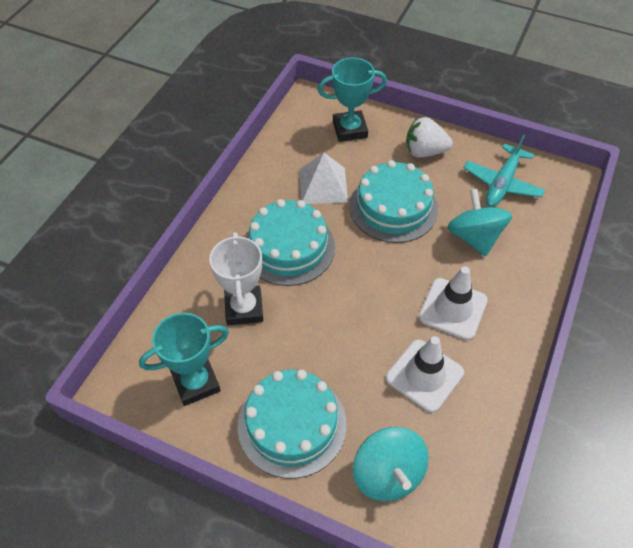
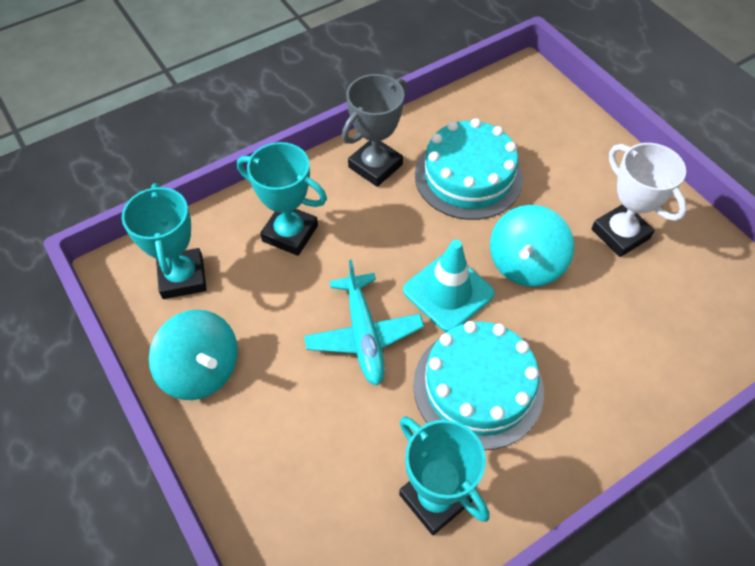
grey trophy: none = 0 -> [342,74,407,187] = 1
turquoise cake: [237,370,347,479] [245,199,335,286] [350,160,438,243] = 3 -> [413,321,544,450] [415,118,523,220] = 2
turquoise traffic cone: none = 0 -> [403,240,495,332] = 1
turquoise trophy: [139,313,229,406] [318,58,387,142] = 2 -> [122,183,207,299] [237,142,327,256] [399,416,490,535] = 3
white pyramid: [300,153,348,204] = 1 -> none = 0
white strawberry: [406,117,453,157] = 1 -> none = 0
white traffic cone: [386,336,464,413] [419,266,488,340] = 2 -> none = 0

